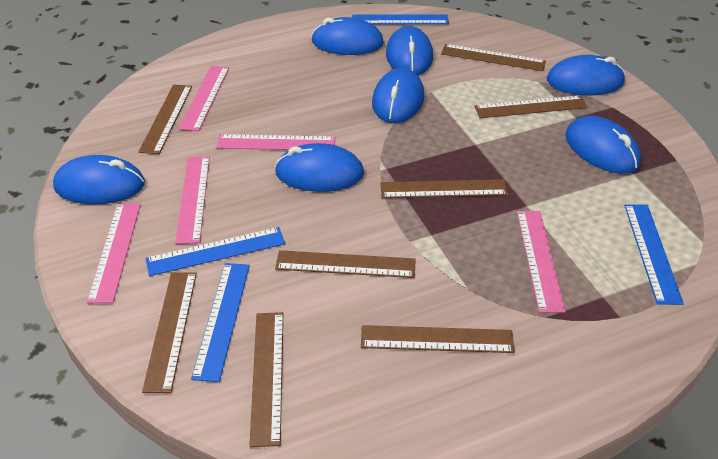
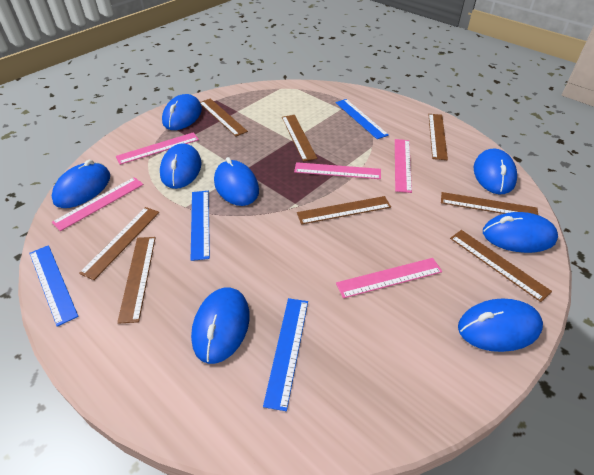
blue mouse: [53,155,145,204] [275,143,364,192] [311,17,384,55] [372,68,424,123] [386,26,433,75] [547,55,626,96] [565,116,641,174] = 7 -> [52,160,110,208] [160,143,202,189] [162,94,202,130] [191,287,250,364] [214,157,259,206] [458,299,543,352] [474,149,517,194] [483,212,558,253] = 8

